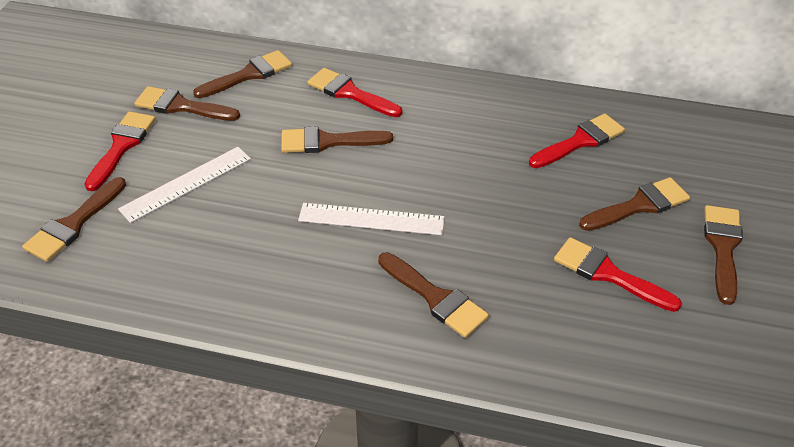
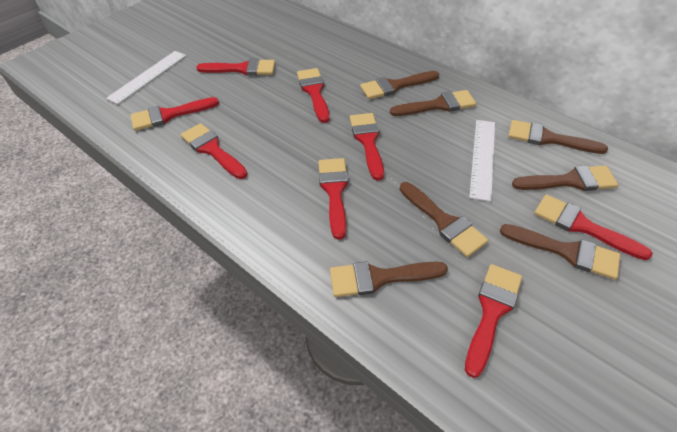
red brush: [84,111,156,191] [307,68,402,117] [529,113,625,168] [554,237,682,312] = 4 -> [130,97,219,131] [181,123,248,179] [196,59,275,76] [297,68,330,123] [319,158,348,240] [350,113,384,181] [465,264,522,378] [534,194,653,260] = 8

